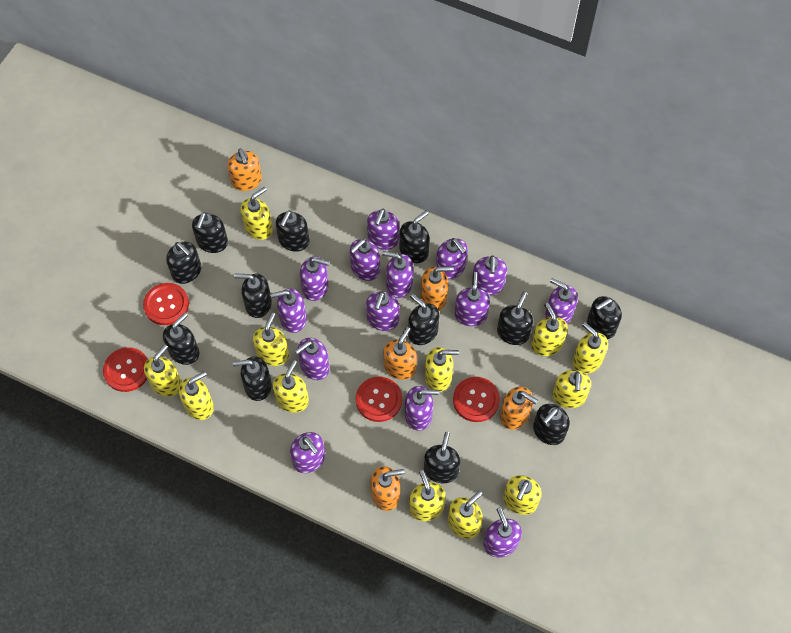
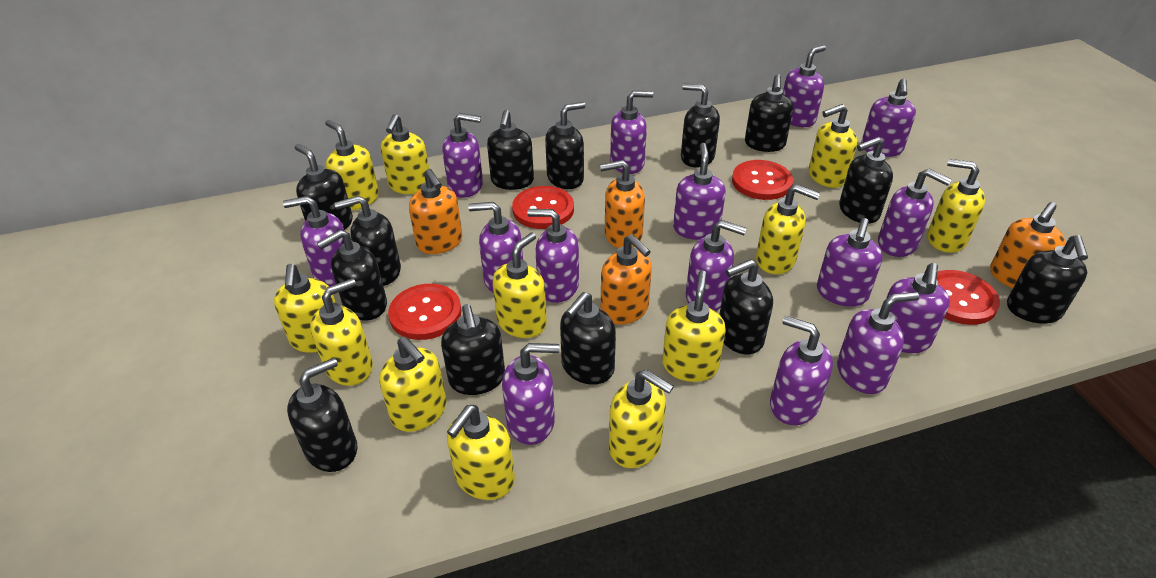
black soap dispenser: [163,313,199,365] [166,242,201,284] [192,212,228,253] [233,356,272,401] [234,274,272,318] [276,210,309,252] [399,211,430,263] [408,294,439,345] [424,432,460,483] [497,292,533,345] [533,404,570,445] [587,296,622,339] = 12 -> [287,358,358,472] [295,144,353,230] [317,229,387,321] [334,195,401,286] [441,304,505,395] [487,110,534,190] [545,102,586,189] [560,292,616,385] [681,84,720,168] [719,259,773,354] [745,74,793,152] [839,137,893,224] [1007,235,1088,324] = 13
orange soap dispenser: [227,149,262,191] [371,466,405,511] [383,327,417,380] [421,266,454,311] [500,386,538,430] = 5 -> [409,169,462,254] [600,160,645,248] [601,234,652,325] [990,202,1065,288] = 4
purple soap dispenser: [270,288,307,333] [290,432,325,473] [295,338,330,380] [300,257,329,301] [350,239,380,281] [366,292,399,331] [367,209,399,250] [382,251,414,298] [405,386,439,431] [436,238,468,279] [455,272,490,326] [472,255,507,295] [483,507,522,557] [545,278,578,324] = 14 -> [283,196,344,287] [442,113,483,198] [468,202,523,293] [502,343,559,445] [528,209,579,303] [610,91,653,174] [673,143,726,240] [686,220,747,311] [770,316,833,425] [783,45,826,127] [817,218,883,307] [837,292,919,394] [861,78,916,157] [878,169,952,257] [886,263,950,353] = 15

